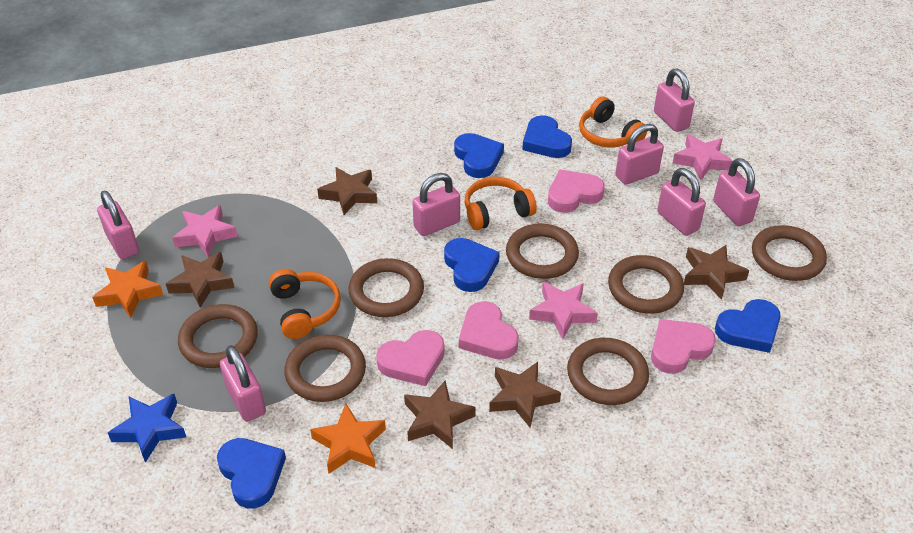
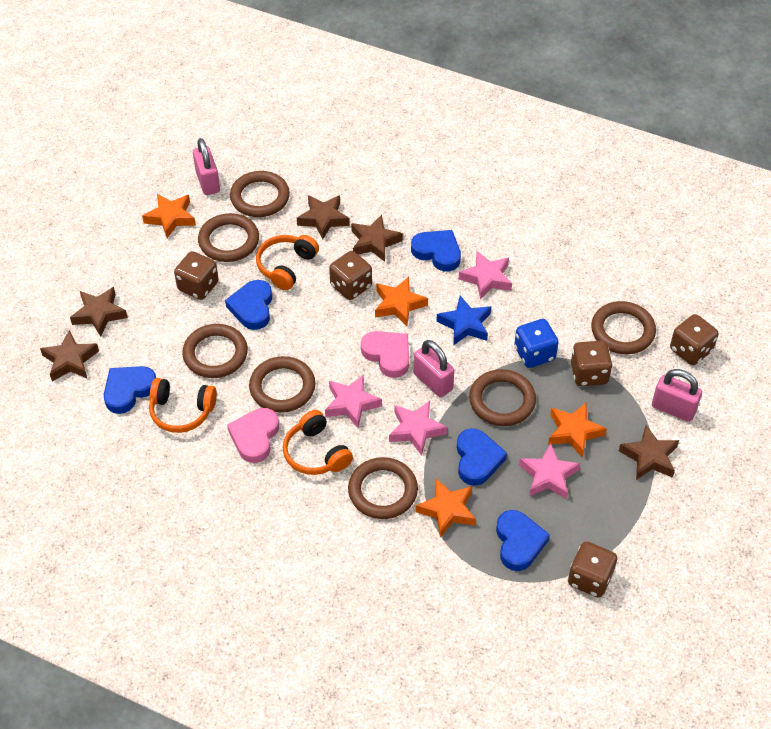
blue dice: none = 0 -> [514,319,559,368] = 1
brown dice: none = 0 -> [174,251,219,300] [329,251,372,300] [568,542,617,598] [571,340,613,386] [670,314,718,365] = 5
orange star: [92,260,163,318] [310,404,386,473] = 2 -> [142,194,196,238] [375,277,428,326] [416,479,476,538] [548,403,607,457] = 4
pink heart: [376,330,445,386] [459,301,519,360] [548,169,605,213] [651,319,716,374] = 4 -> [227,408,279,463] [361,331,409,378] = 2
pink padlock: [97,190,139,259] [220,345,266,422] [413,173,460,236] [615,124,664,185] [654,68,695,132] [657,168,706,236] [713,158,760,226] = 7 -> [193,138,220,195] [414,340,454,397] [652,369,702,422] = 3
pink star: [172,205,238,257] [529,282,598,339] [673,134,733,180] = 3 -> [325,374,382,428] [389,401,447,456] [459,251,512,300] [519,443,580,500] = 4

